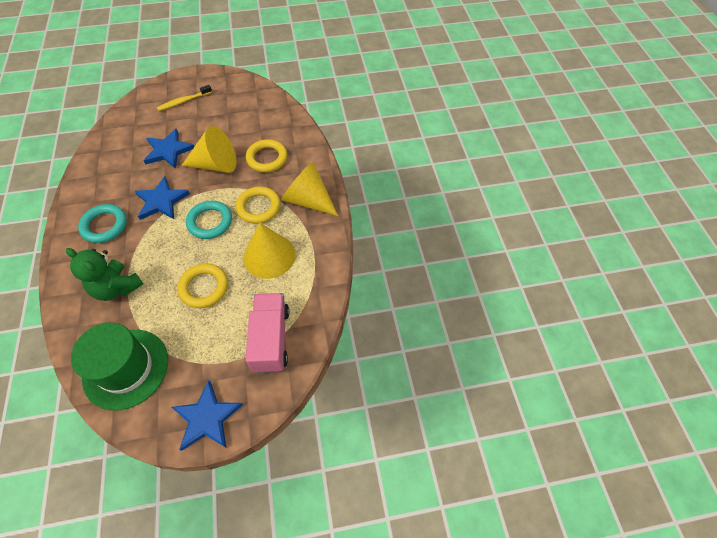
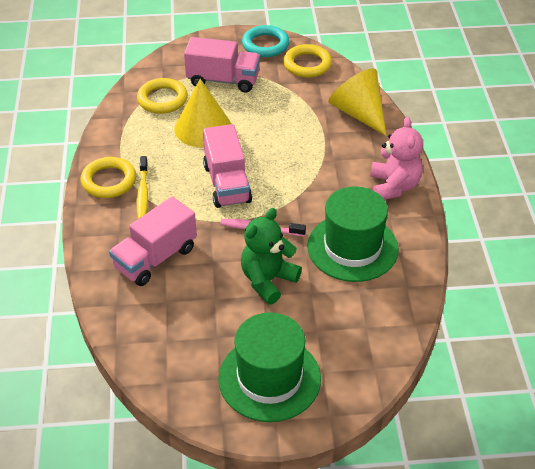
blue star: [134,176,190,220] [144,129,195,169] [172,381,243,451] = 3 -> none = 0
green hat: [71,323,168,411] = 1 -> [218,312,321,422] [307,186,399,282] = 2
pink teddy bear: none = 0 -> [370,117,423,200] = 1
pink toothbrush: none = 0 -> [220,219,306,236] = 1
pink truck: [245,293,289,373] = 1 -> [109,197,197,286] [184,37,260,93] [203,124,252,208] = 3
turquoise ring: [78,204,127,243] [186,201,232,239] = 2 -> [242,25,290,57] = 1
yellow cone: [181,126,237,173] [243,223,295,279] [281,162,338,216] = 3 -> [175,79,231,147] [328,68,386,136] = 2

